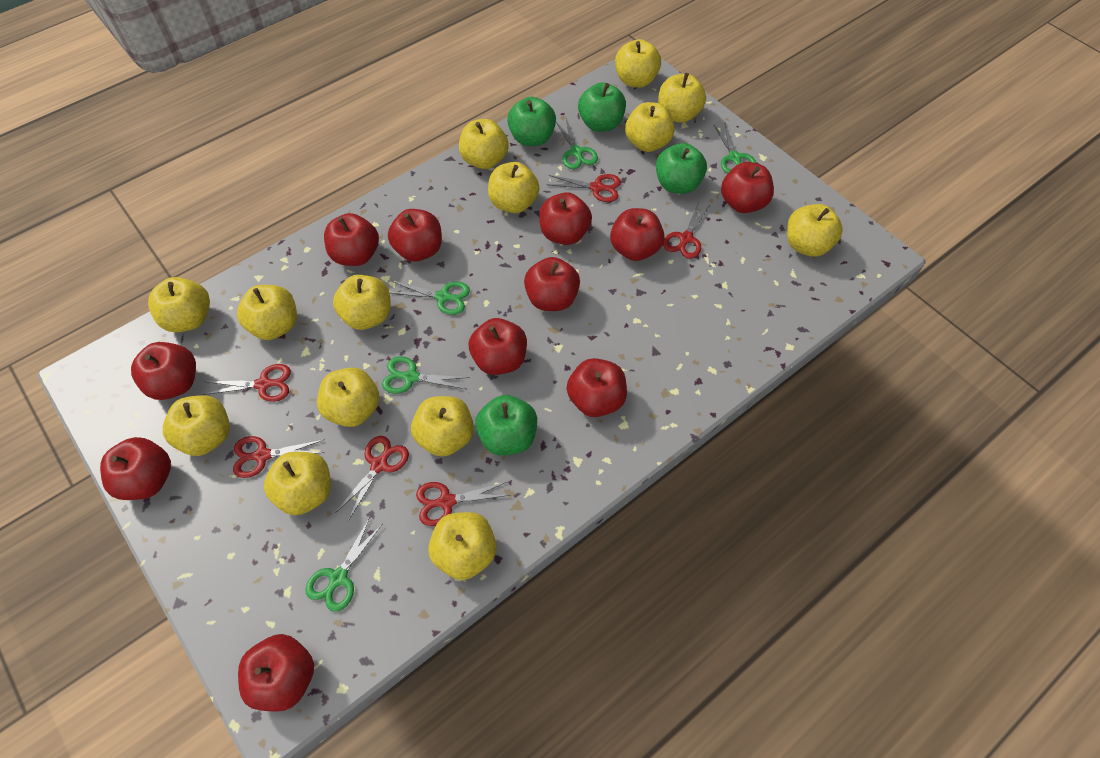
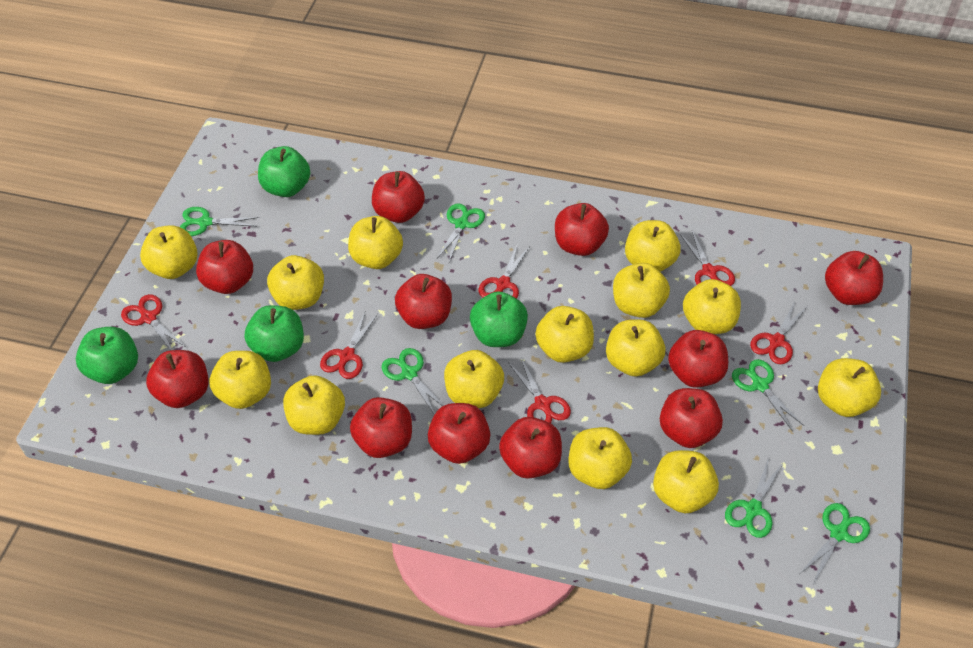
green scissors: [305,517,382,612] [382,356,470,394] [389,281,470,315] [556,118,598,169] [714,123,756,174] = 5 -> [180,207,259,236] [381,348,444,415] [436,203,485,262] [725,457,783,538] [732,359,804,432] [801,503,870,583] = 6

